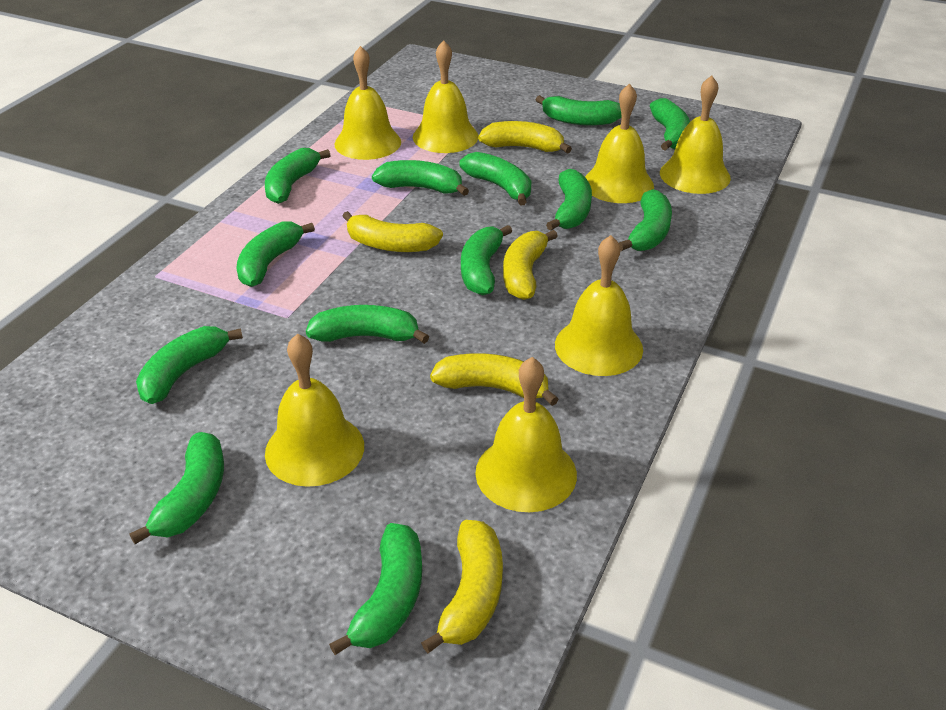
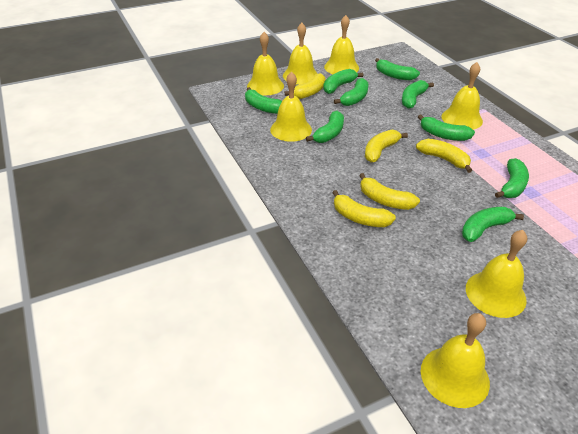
green banana: [129,432,224,544] [136,326,243,404] [236,221,315,287] [265,148,331,204] [306,305,429,344] [329,523,422,655] [372,160,469,196] [460,152,532,205] [461,225,512,295] [536,95,621,126] [546,169,592,231] [619,189,672,251] [650,98,690,151] = 13 -> [245,87,282,114] [306,111,344,143] [323,69,363,94] [334,78,369,106] [375,58,420,80] [402,80,434,109] [418,114,475,141] [462,207,524,242] [495,158,529,198] = 9

